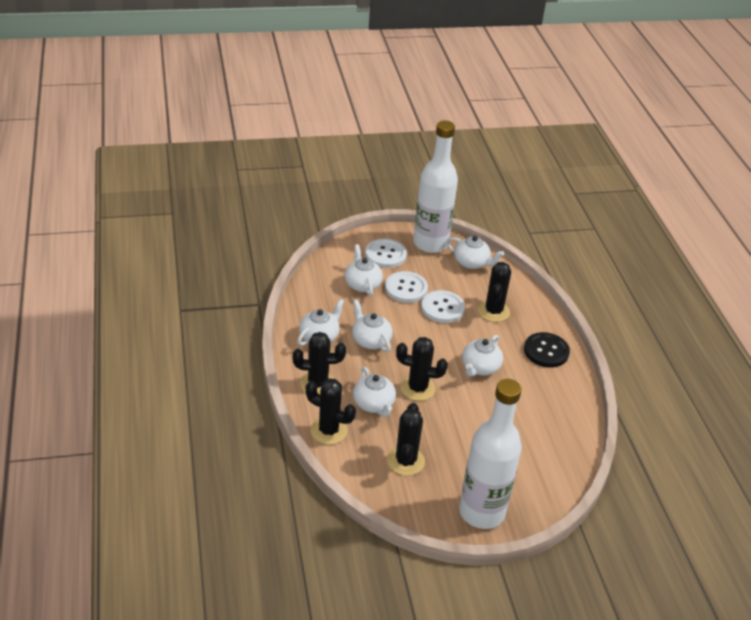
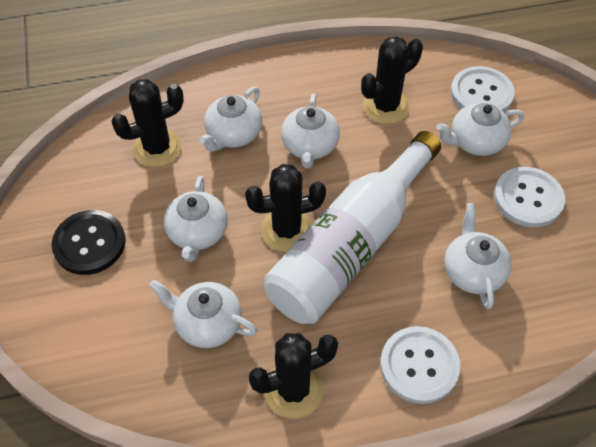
black cactus: [293,332,346,394] [306,378,356,445] [387,403,425,476] [396,337,448,401] [478,262,511,322] = 5 -> [111,79,184,167] [245,164,326,252] [248,333,338,418] [361,36,423,124] = 4
white bottle: [413,121,458,253] [459,379,522,529] = 2 -> [264,131,441,324] = 1

